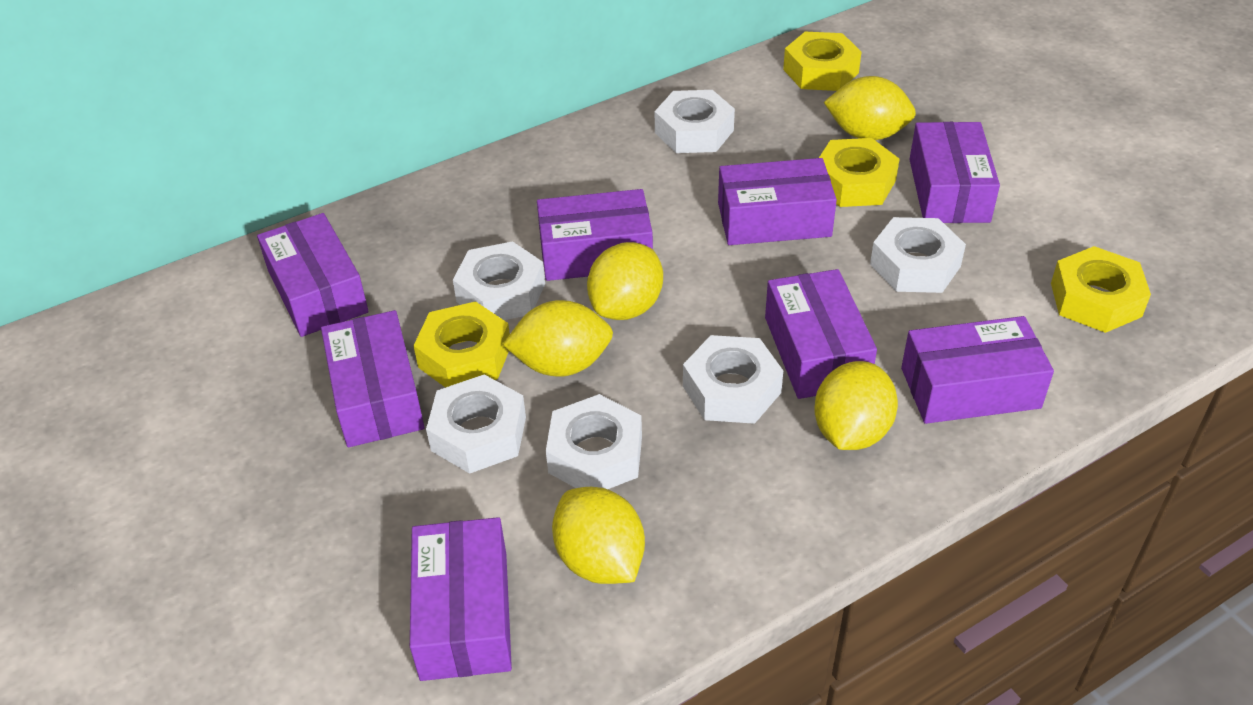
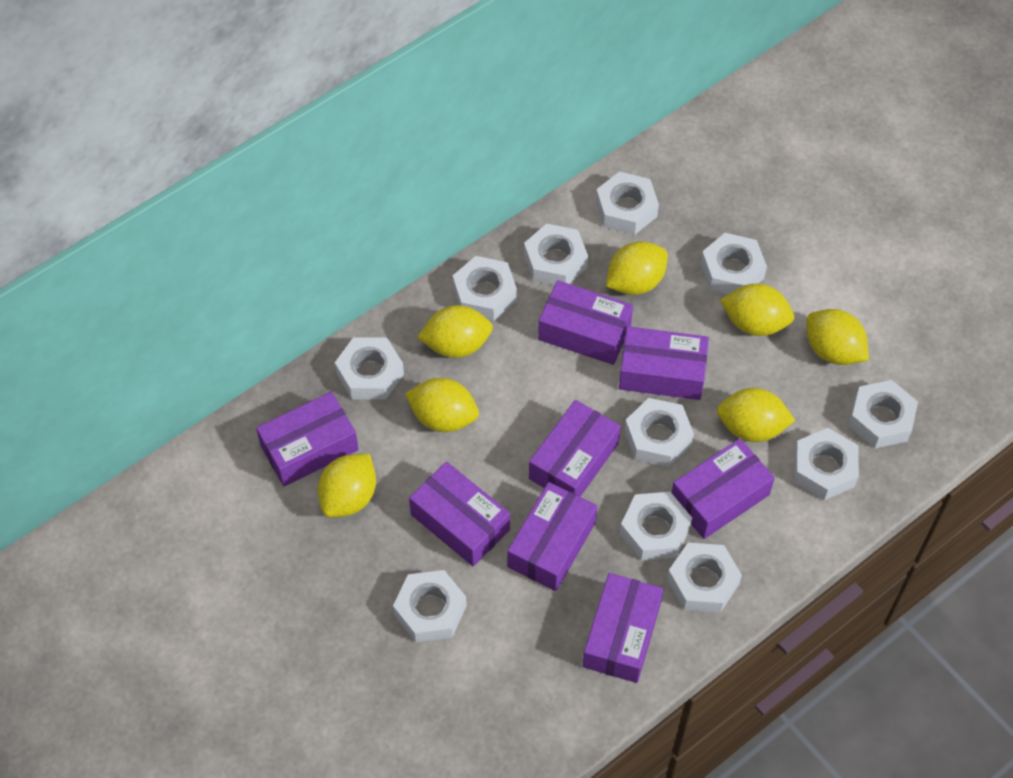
white nut: [426,375,526,474] [453,241,545,320] [546,394,642,489] [655,90,735,153] [683,335,783,424] [870,217,966,293] = 6 -> [335,337,404,400] [393,570,467,642] [453,256,517,321] [524,224,588,285] [596,171,659,235] [620,492,692,560] [624,398,694,467] [667,543,742,613] [700,233,767,294] [794,428,859,500] [849,380,918,449] = 11
yellow lemon: [503,300,613,377] [552,487,645,584] [587,242,663,320] [814,361,898,450] [824,76,916,140] = 5 -> [318,454,376,517] [405,378,479,432] [417,305,493,358] [606,241,668,295] [717,388,796,442] [720,284,794,336] [806,309,869,365] = 7
yellow nut: [413,301,510,388] [783,32,861,91] [819,138,899,207] [1051,246,1151,333] = 4 -> none = 0

